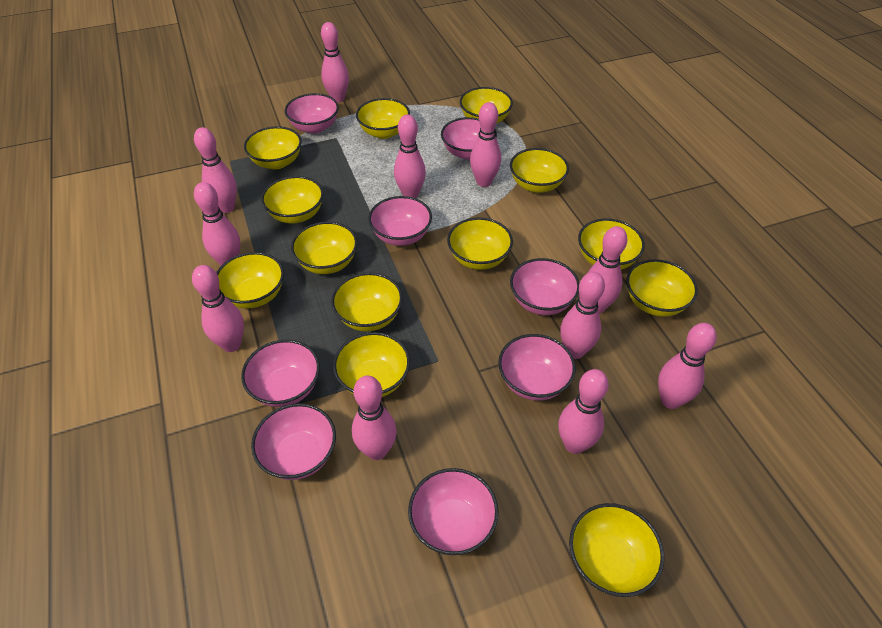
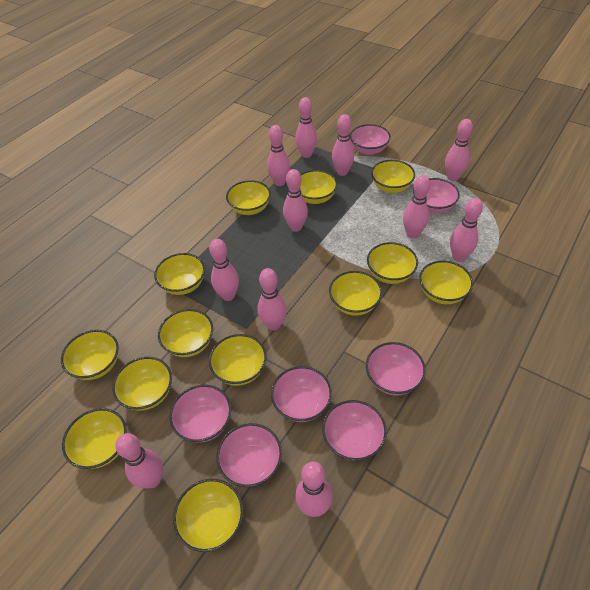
pink bowl: [241,340,320,407] [251,403,336,480] [285,93,339,134] [368,196,432,246] [408,468,499,555] [441,117,497,160] [498,334,576,401] [510,258,579,315] = 8 -> [169,385,231,443] [216,423,282,487] [271,366,332,422] [322,400,387,461] [350,124,391,155] [366,342,426,395] [413,178,460,213] = 7

